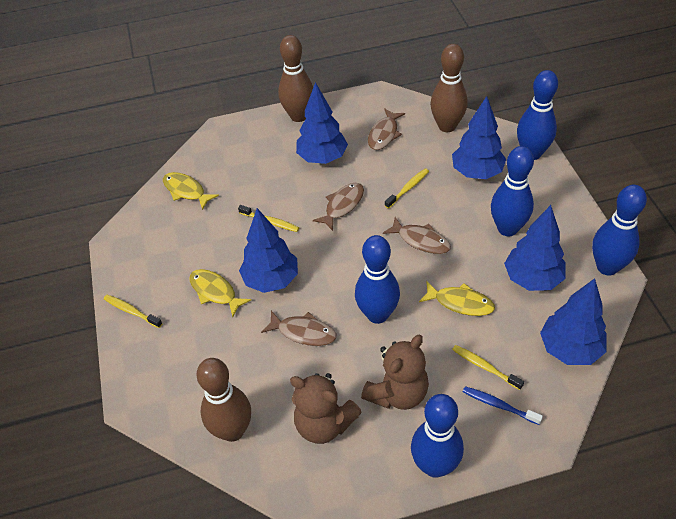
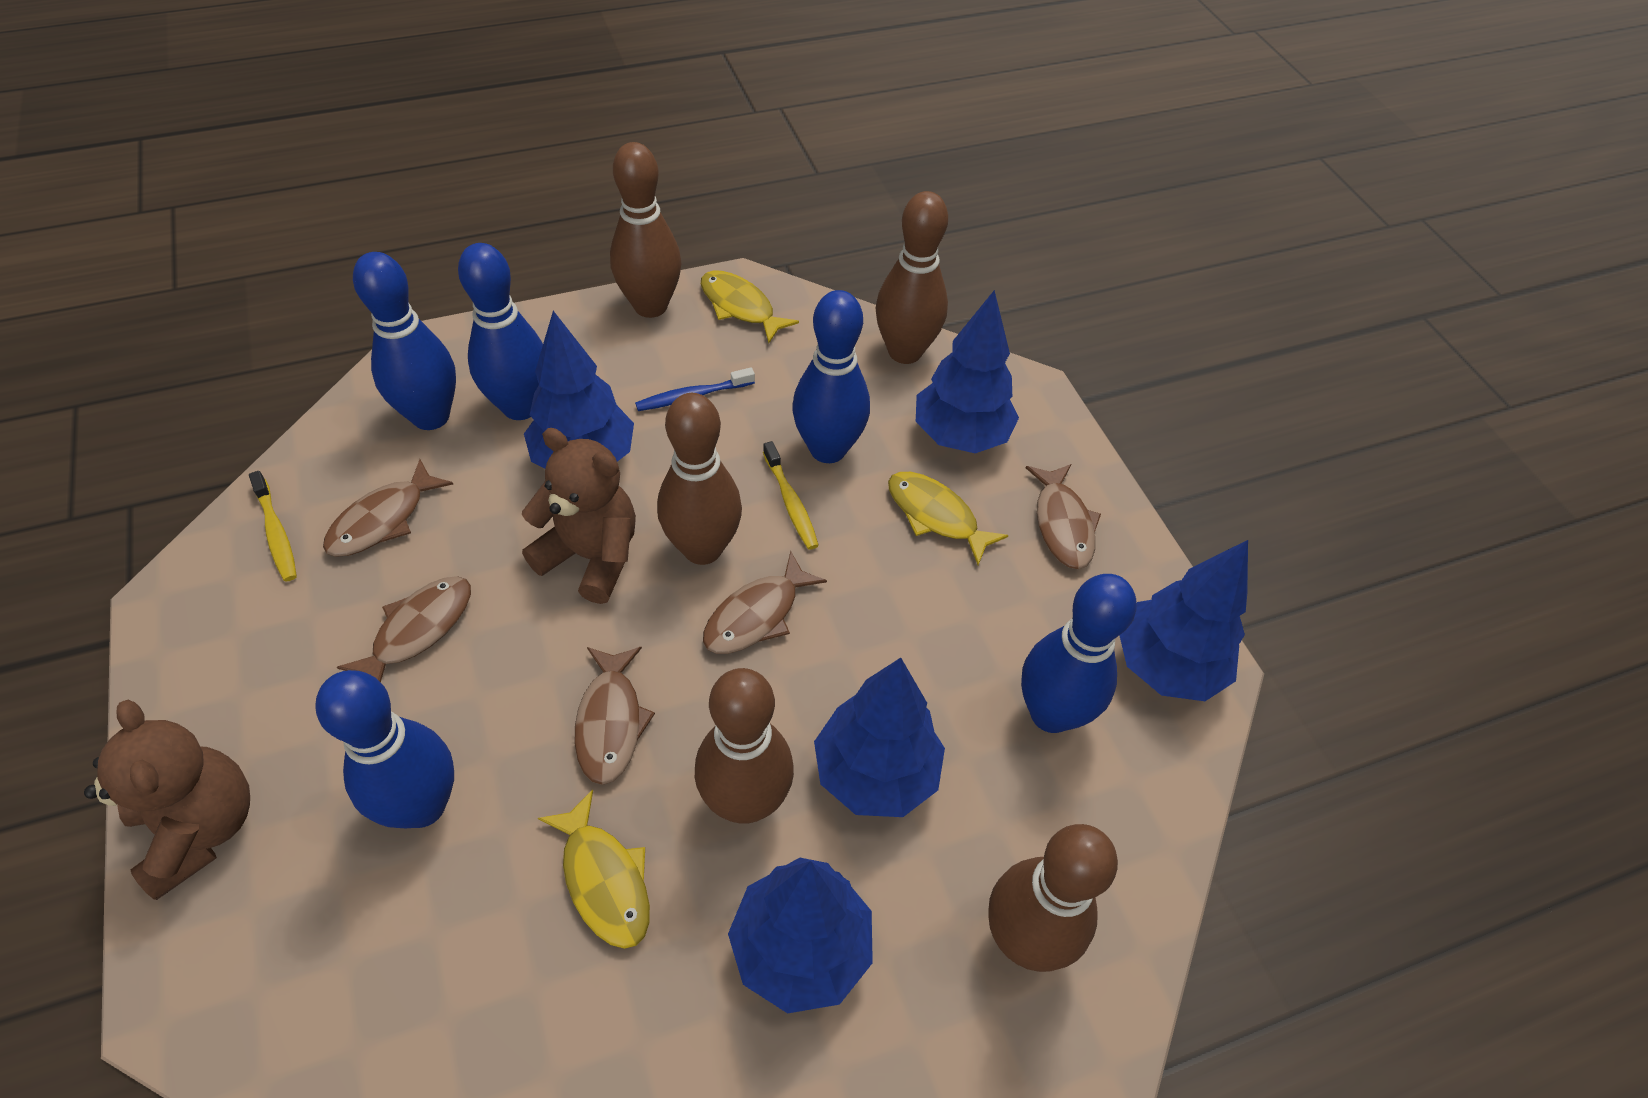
brown bowling pin: [196,358,251,442] [278,35,313,122] [430,44,468,132] = 3 -> [610,142,681,318] [657,393,742,565] [695,668,794,824] [876,191,948,364] [988,824,1118,972] = 5
brown fish: [261,311,336,346] [313,183,364,231] [368,108,405,150] [383,217,451,254] = 4 -> [323,459,453,557] [337,576,471,682] [575,647,655,785] [703,551,827,654] [1026,464,1101,569] = 5
yellow toothbrush: [104,295,162,328] [238,205,299,232] [385,168,429,209] [452,345,524,390] = 4 -> [249,471,297,582] [763,441,819,550] = 2

